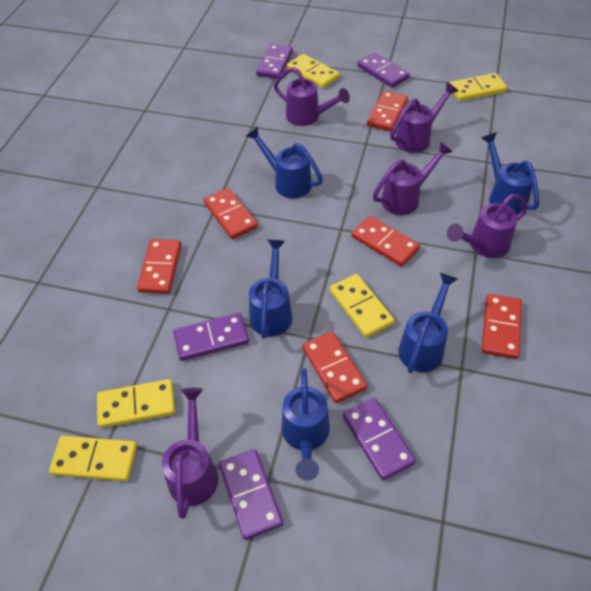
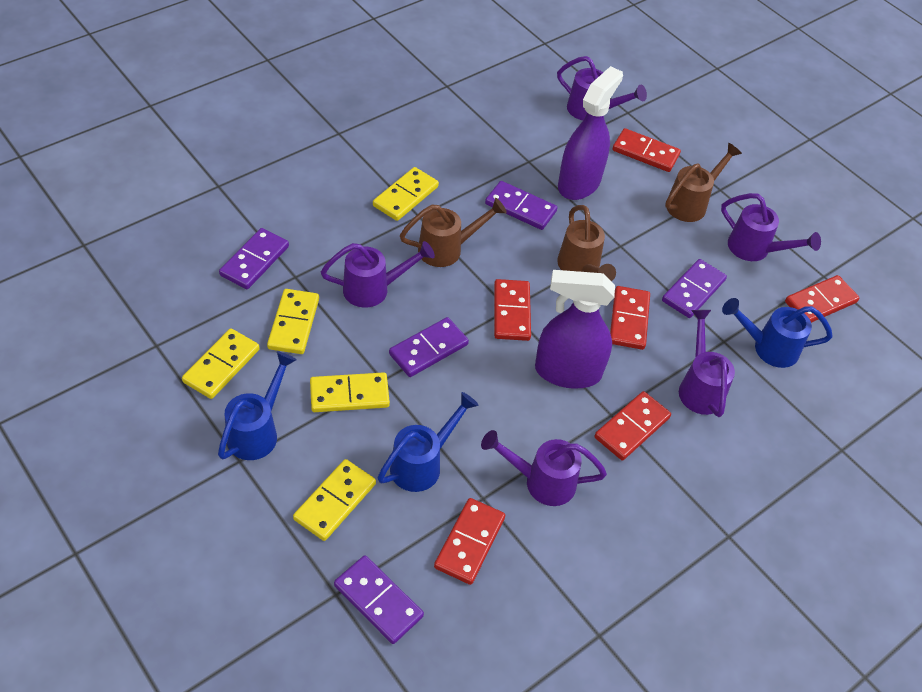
blue watering can: [246,126,323,198] [249,240,292,339] [282,368,330,481] [398,273,458,373] [482,132,539,215] = 5 -> [218,351,297,460] [378,392,479,492] [722,298,833,368] = 3
brown watering can: none = 0 -> [400,198,507,267] [557,205,616,281] [665,143,742,222] = 3
purple spray bottle: none = 0 -> [535,270,615,389] [558,66,623,200] = 2

